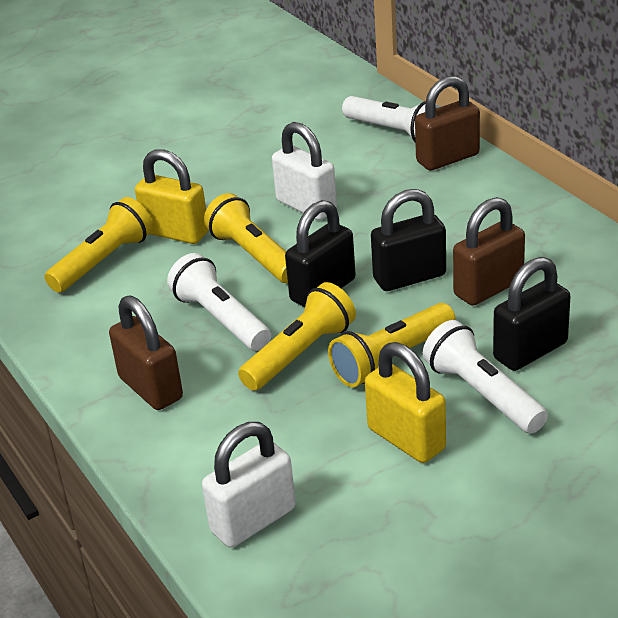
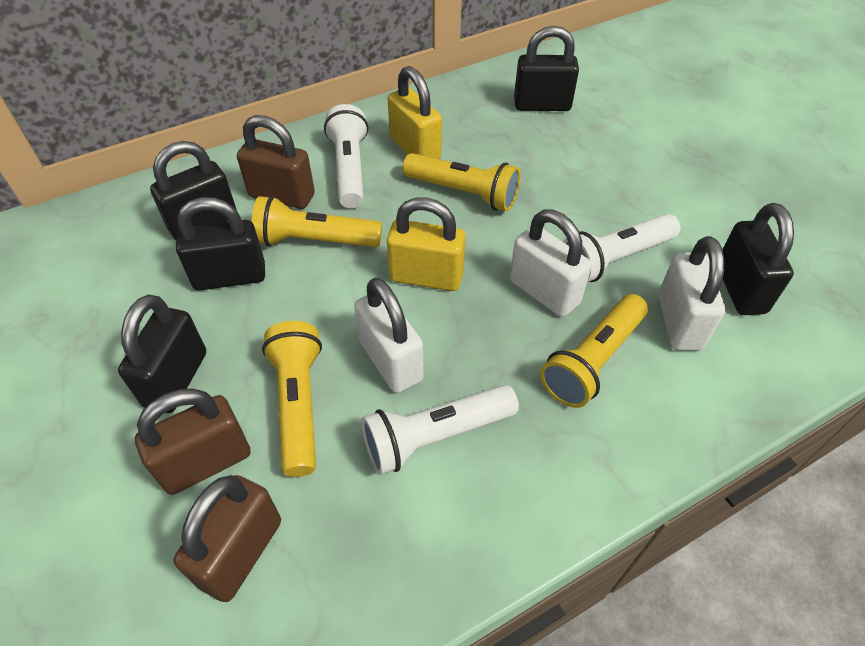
black padlock: [285,200,356,307] [371,189,446,291] [493,257,571,371] = 3 -> [118,294,206,413] [150,141,237,240] [176,197,265,290] [514,26,579,111] [722,203,794,315] = 5
white padlock: [202,422,296,548] [272,122,337,220] = 2 -> [354,277,424,393] [510,210,592,317] [659,236,725,351] = 3

